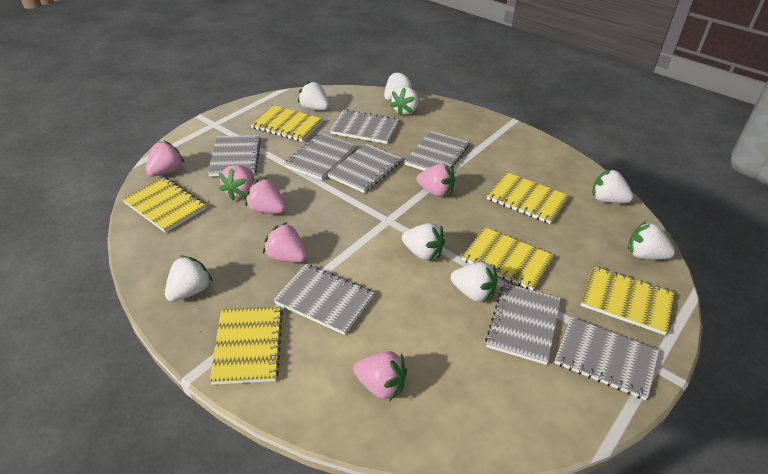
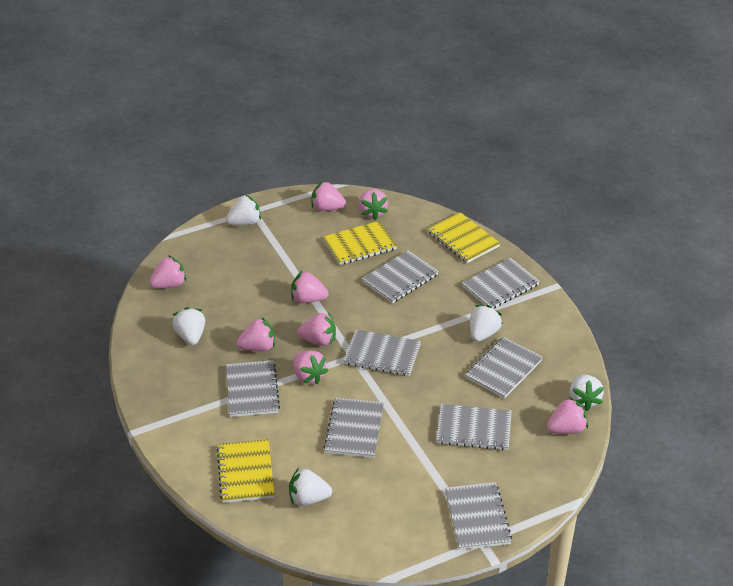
pink strawberry: [146,141,184,176] [219,165,254,200] [245,178,286,214] [263,222,307,263] [353,351,407,402] [416,164,455,197] = 6 -> [149,255,187,289] [237,318,275,351] [291,271,328,303] [293,351,329,384] [297,313,336,346] [311,181,346,211] [358,189,388,220] [547,397,588,434] = 8
white strawberry: [165,256,213,302] [298,81,330,110] [384,71,413,101] [390,86,418,116] [402,223,445,261] [450,262,497,304] [592,169,633,203] [628,221,675,260] = 8 -> [172,307,205,345] [226,194,261,225] [289,467,332,506] [470,305,503,342] [569,374,604,411] = 5
yellow notebook: [123,177,206,233] [209,306,283,385] [250,105,323,142] [462,227,554,291] [487,172,569,224] [580,266,675,335] = 6 -> [217,439,274,503] [323,221,397,265] [427,212,500,263] = 3

